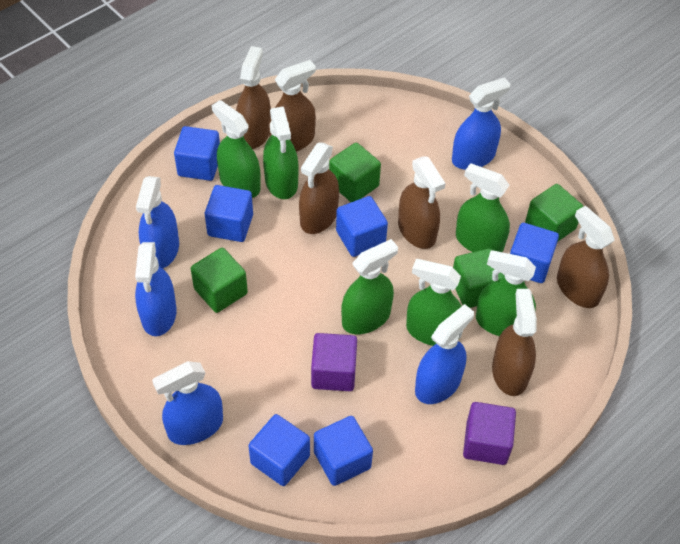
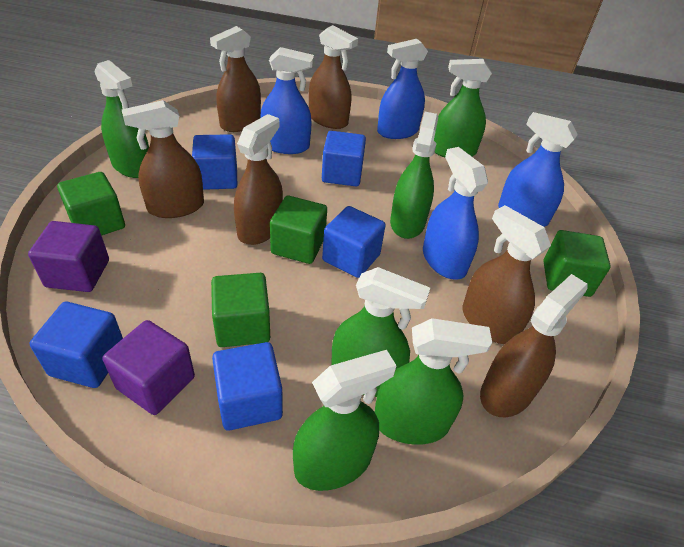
blue cube: [174,126,220,181] [205,185,253,242] [248,414,310,486] [314,416,373,486] [336,196,388,257] [510,223,559,283] = 6 -> [30,302,123,388] [192,134,237,190] [212,342,283,431] [322,131,366,186] [322,206,386,278] = 5
blue spray bottle: [135,242,177,336] [136,176,179,268] [152,361,223,445] [415,304,474,404] [452,77,510,170] = 5 -> [260,47,314,154] [377,39,428,139] [423,147,488,280] [498,112,578,227] = 4

